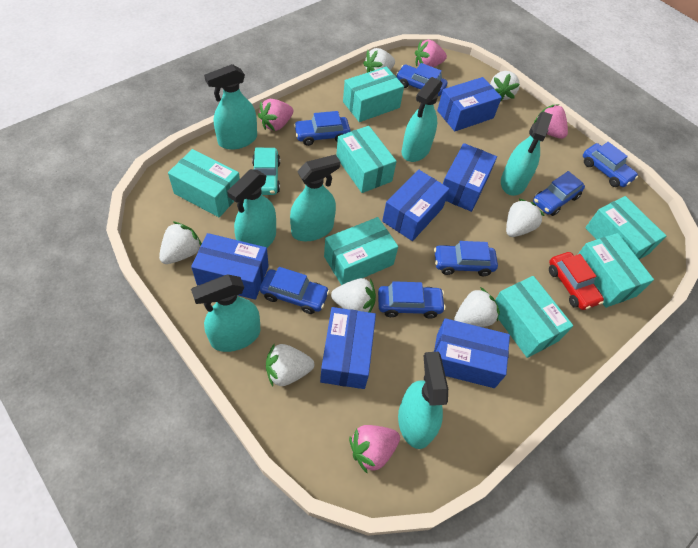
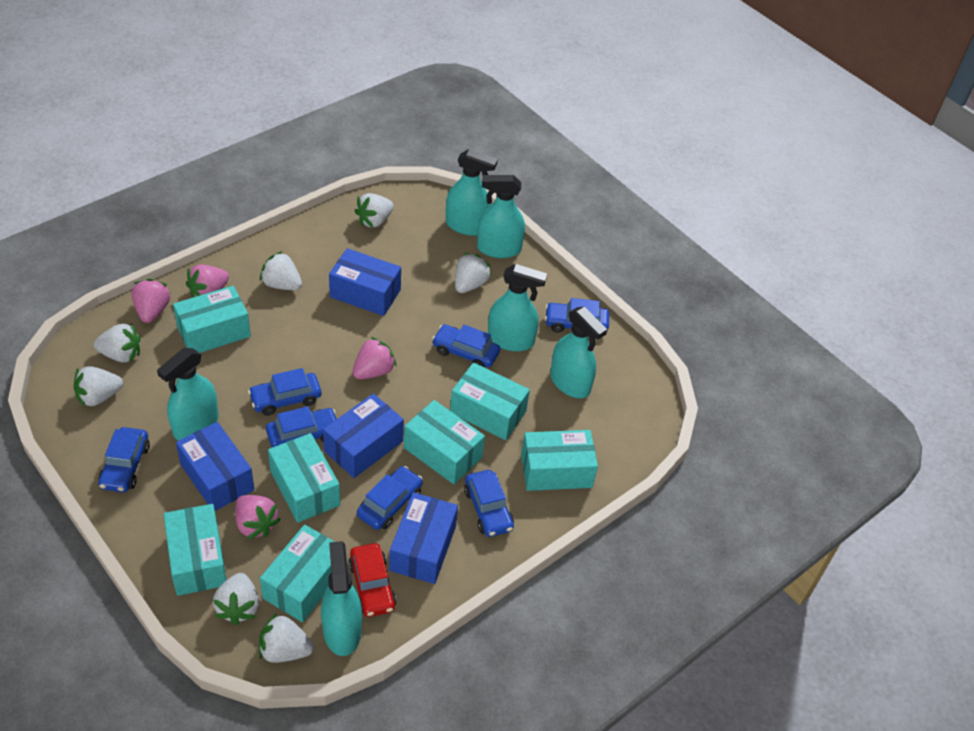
blue box: [191,233,269,300] [320,307,376,389] [382,170,450,241] [434,318,510,388] [437,77,502,131] [443,143,497,212] = 6 -> [176,422,254,511] [323,394,404,478] [329,248,401,316] [389,492,458,584] = 4
turquoise car: [252,148,280,195] = 1 -> none = 0
turquoise spray bottle: [191,274,260,352] [204,64,257,150] [227,169,276,248] [290,154,341,241] [398,352,448,449] [402,77,443,162] [501,112,553,196] = 7 -> [157,348,219,440] [321,541,362,656] [446,149,498,236] [477,175,525,258] [488,264,547,351] [550,307,607,398] = 6

